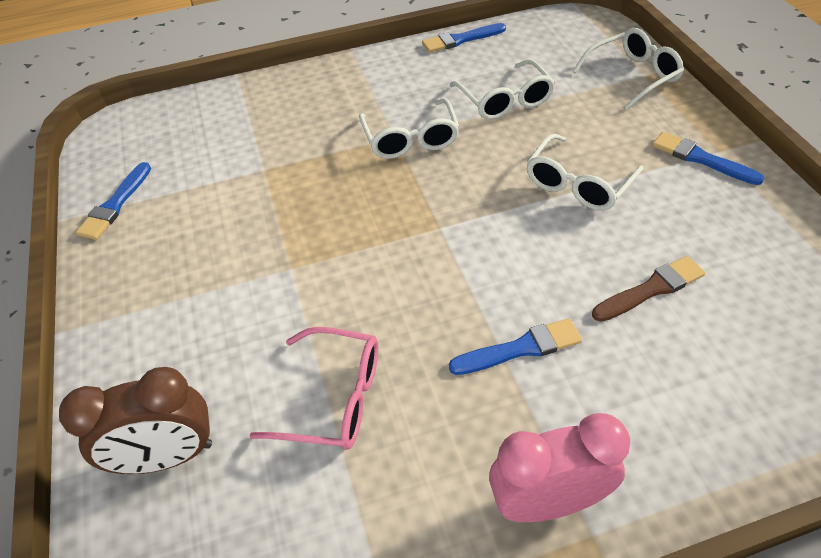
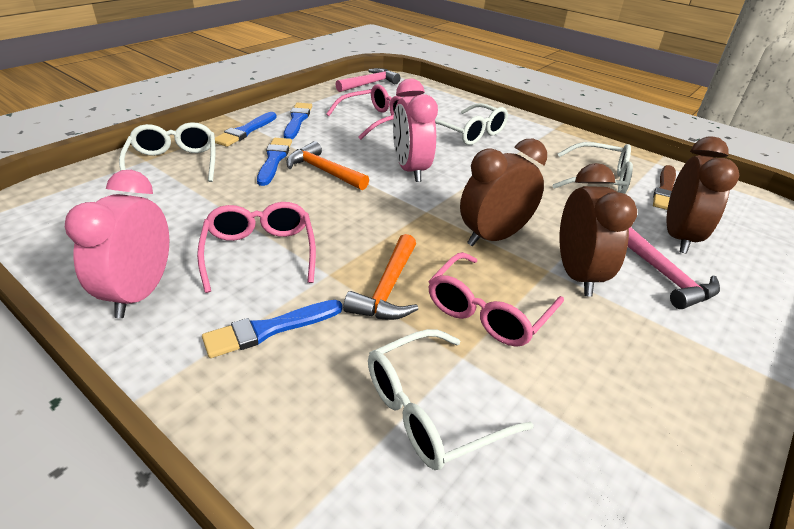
brown clock: [59,367,212,474] = 1 -> [460,138,547,246] [559,163,637,297] [667,136,740,253] = 3
orange hammer: none = 0 -> [286,141,369,190] [343,234,418,320] = 2
pink clock: [489,413,630,522] = 1 -> [65,170,169,318] [393,79,438,182] = 2
pink glasses: [249,327,378,450] = 1 -> [197,202,316,293] [326,84,402,140] [428,252,564,347] = 3
pink hammer: none = 0 -> [335,68,400,92] [628,227,720,309] = 2

